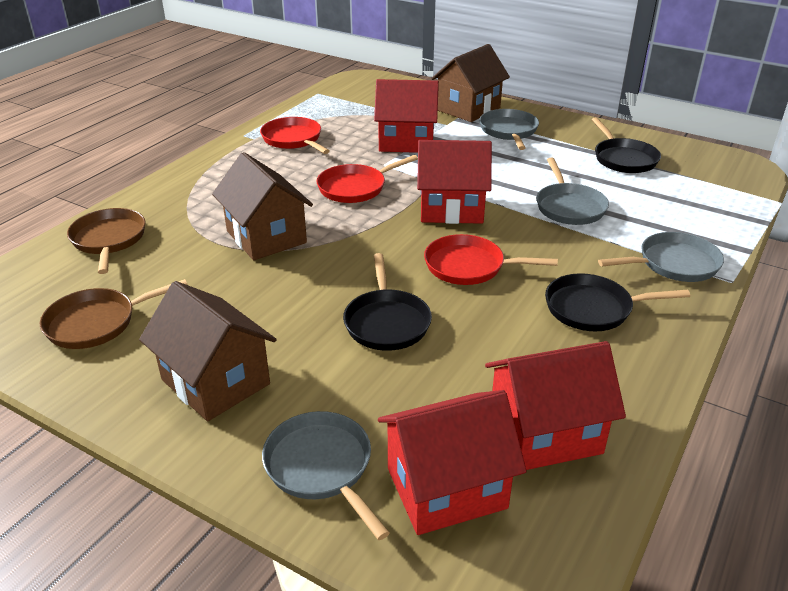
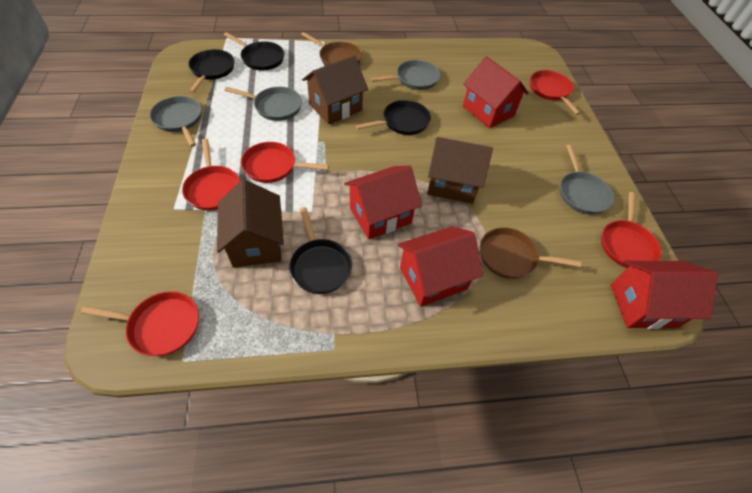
black pan: [343,253,432,351] [545,273,690,331] [592,117,661,173] = 3 -> [188,49,234,93] [224,32,285,70] [289,207,352,294] [356,100,431,135] = 4
red pan: [260,117,330,154] [317,155,418,203] [424,234,558,285] = 3 -> [80,291,199,356] [182,139,240,211] [241,142,329,183] [530,70,581,115] [601,192,661,268] = 5

